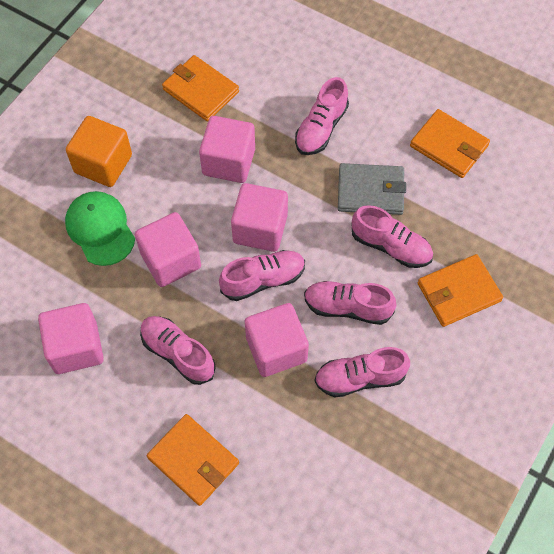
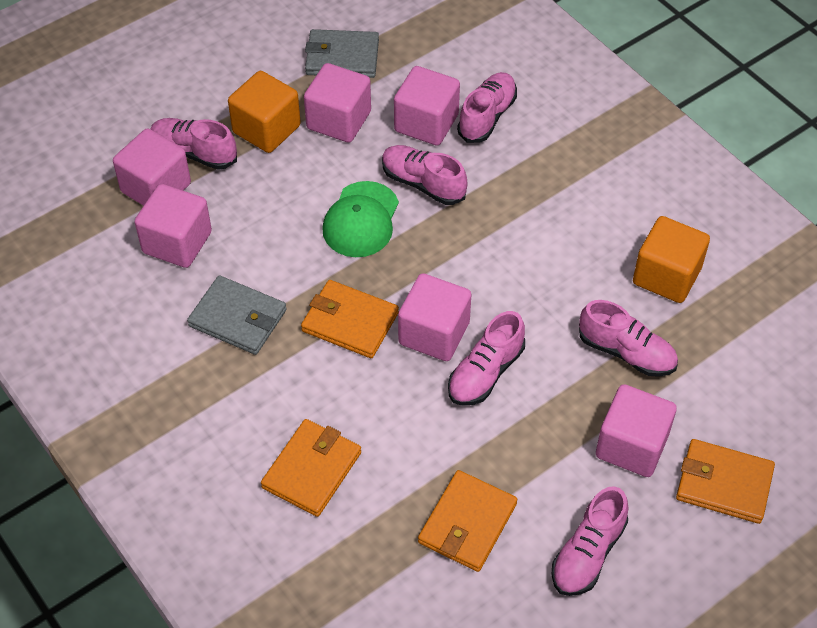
grey wallet: [338,163,406,215] = 1 -> [187,275,287,355] [305,29,379,78] = 2
orange cube: [66,116,132,187] = 1 -> [228,71,301,153] [633,216,710,303] = 2
pink cube: [38,303,104,374] [135,212,201,287] [199,116,255,183] [231,183,288,252] [245,303,309,377] = 5 -> [113,129,191,206] [135,184,212,268] [304,63,371,143] [394,66,460,146] [398,273,472,361] [596,384,677,477] = 6

